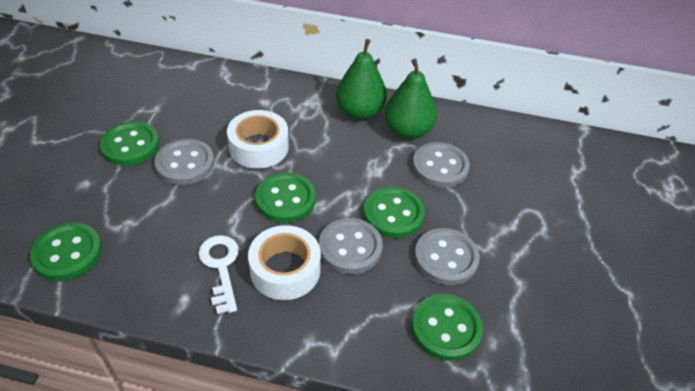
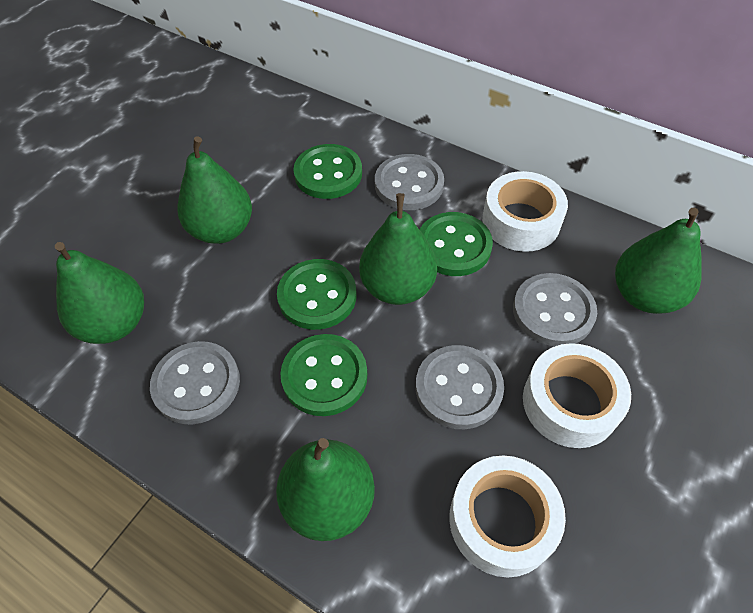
green button: [30,222,102,281] [100,121,160,166] [255,172,316,223] [364,186,425,238] [411,294,483,361] = 5 -> [277,259,357,330] [280,334,367,416] [293,144,362,199] [420,212,493,276] = 4
green pear: [336,39,387,120] [384,59,437,140] = 2 -> [55,242,144,344] [177,136,252,244] [276,438,375,541] [359,193,437,305] [615,208,702,314] = 5
white key: [198,235,239,314] = 1 -> none = 0
white tape: [227,110,289,169] [248,225,321,300] = 2 -> [449,456,566,577] [482,171,568,252] [523,343,631,448] = 3

